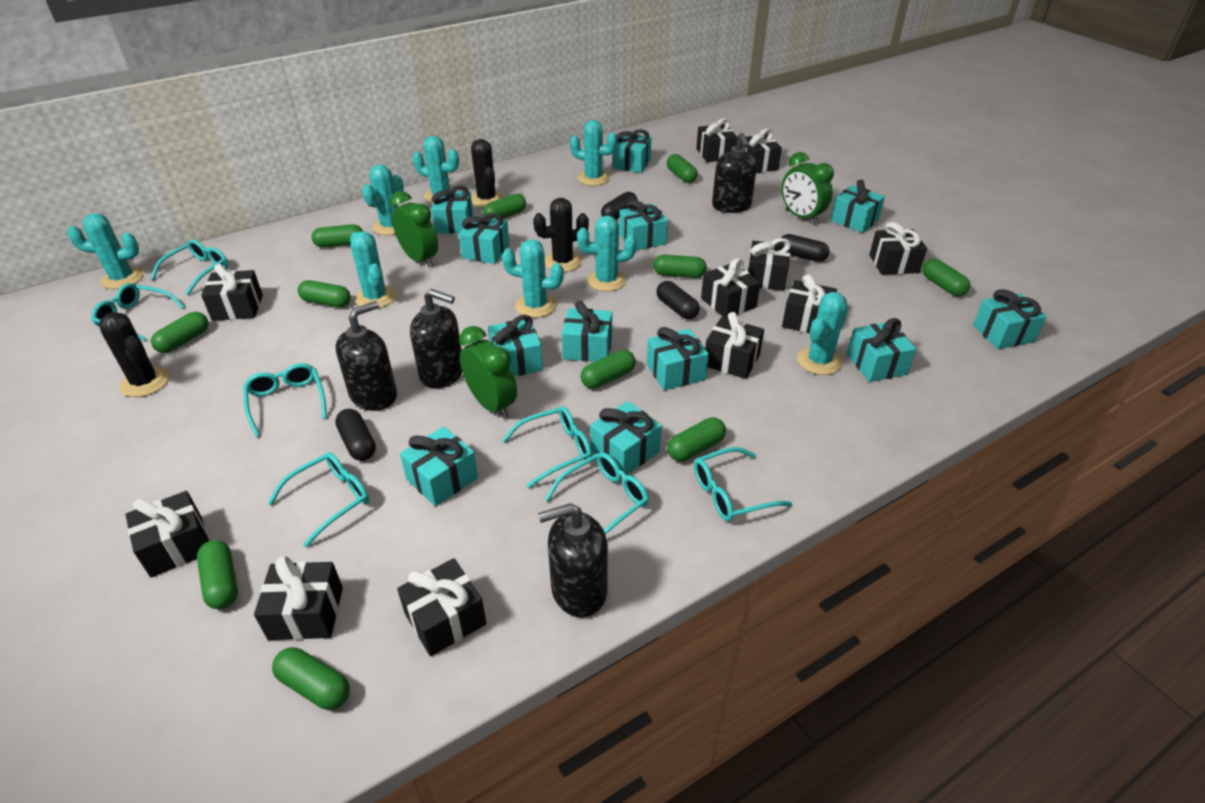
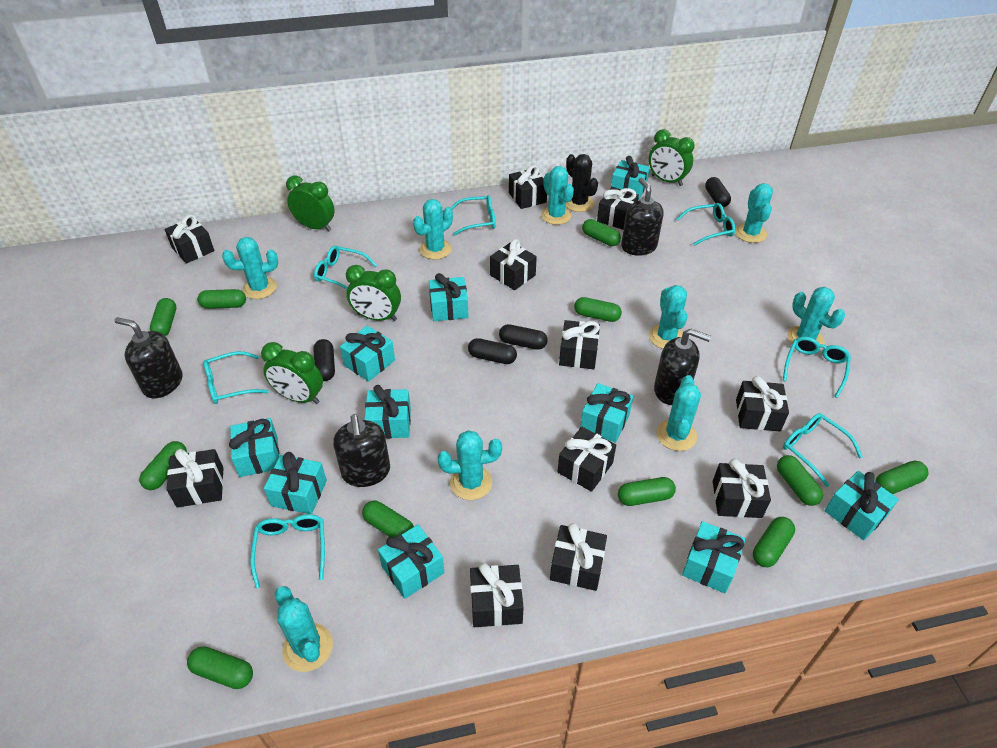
black cactus: [99,312,169,397] [471,139,504,207] [533,198,589,272] = 3 -> [566,154,598,212] = 1
green clock: [390,191,438,268] [459,326,517,419] [782,152,834,224] = 3 -> [261,342,323,404] [286,175,335,231] [346,265,401,321] [649,129,695,186] = 4
turquoise cactus: [67,213,143,289] [350,231,396,308] [362,164,404,235] [413,136,459,203] [502,239,564,318] [570,120,617,186] [577,215,637,292] [797,292,848,375] = 8 -> [222,237,278,299] [275,586,333,672] [413,199,453,260] [437,430,502,500] [541,166,574,225] [649,285,688,349] [656,375,701,451] [735,183,773,243] [787,287,845,349] = 9
turquoise gift: [400,427,478,506] [431,185,473,233] [459,213,509,264] [488,315,543,376] [562,301,612,362] [590,401,662,475] [613,129,652,173] [619,200,668,250] [647,327,709,390] [831,180,885,233] [847,318,916,382] [973,289,1047,349] = 12 -> [229,418,279,477] [264,452,327,514] [340,326,395,382] [364,385,411,439] [378,525,444,599] [429,273,468,321] [580,383,633,443] [611,156,650,200] [682,521,745,593] [825,471,899,540] = 10

